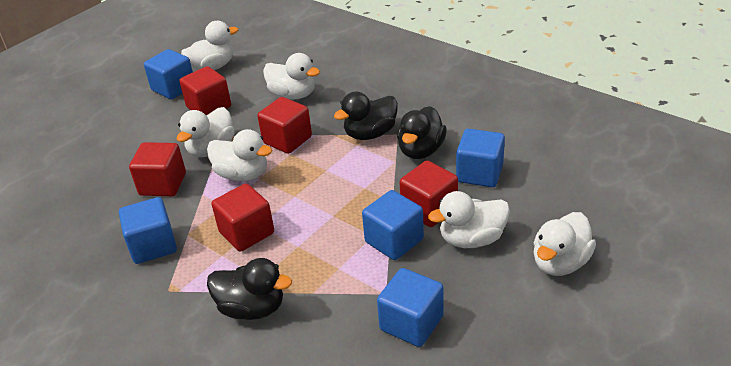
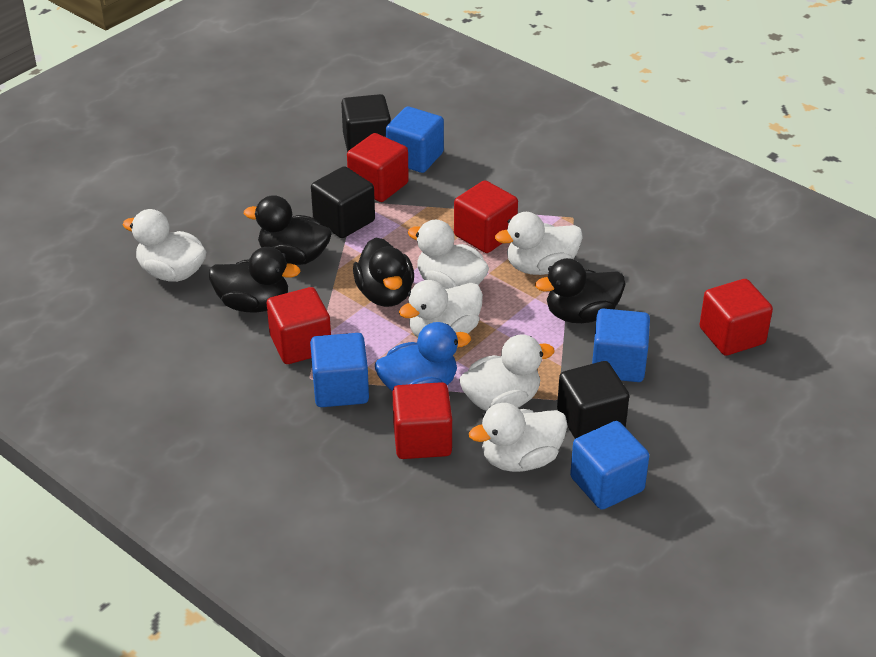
black cube: none = 0 -> [311,166,375,238] [341,94,391,152] [557,361,629,439] = 3
black duck: [207,258,292,320] [334,92,398,140] [397,106,447,159] = 3 -> [209,247,301,313] [244,195,332,265] [353,237,414,307] [535,258,625,323] = 4
blue cube: [119,197,177,264] [144,49,193,99] [362,190,424,260] [377,268,444,347] [456,129,505,187] = 5 -> [310,333,369,407] [386,106,444,173] [570,421,649,510] [592,308,650,382] = 4
blue duck: none = 0 -> [375,322,471,391] = 1

